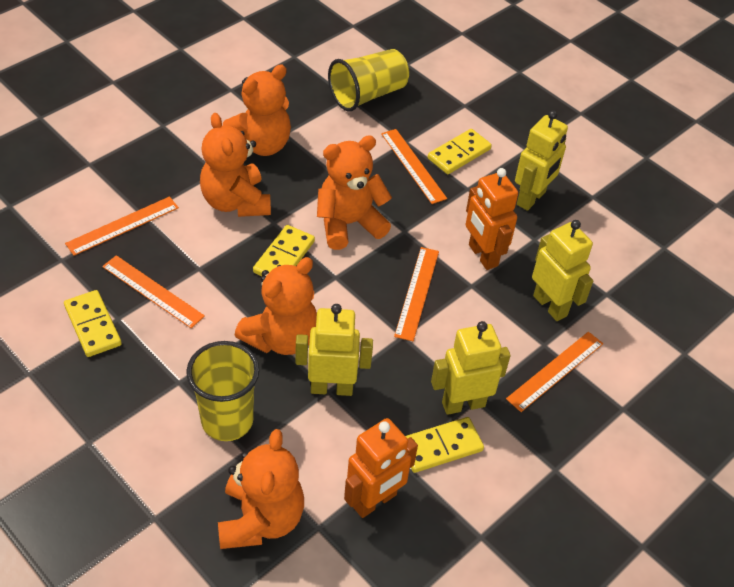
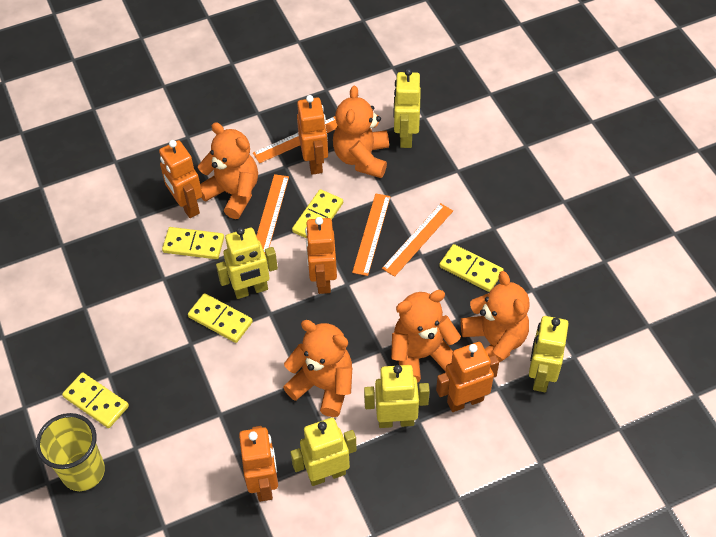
orange robot: [344,418,418,518] [465,168,518,270] = 2 -> [159,140,202,218] [239,426,278,502] [297,95,328,175] [305,217,337,294] [436,342,499,412] = 5
orange ruler: [65,196,179,256] [102,255,205,328] [381,129,447,204] [394,247,439,341] [506,332,603,412] = 5 -> [253,116,338,163] [256,174,289,253] [352,193,391,276] [382,203,453,277] = 4
yellow cup: [186,341,260,441] [328,49,409,111] = 2 -> [36,413,105,491] = 1
yellow domino: [64,290,122,357] [253,225,315,276] [406,417,484,473] [428,129,492,174] = 4 -> [62,372,129,428] [162,227,224,259] [188,293,253,343] [292,189,343,238] [439,244,504,292] = 5
yellow robot: [296,304,373,396] [431,321,511,415] [515,110,568,211] [532,220,593,321] = 4 -> [216,227,278,299] [291,418,357,486] [364,365,430,428] [393,68,421,148] [529,316,569,392] = 5

